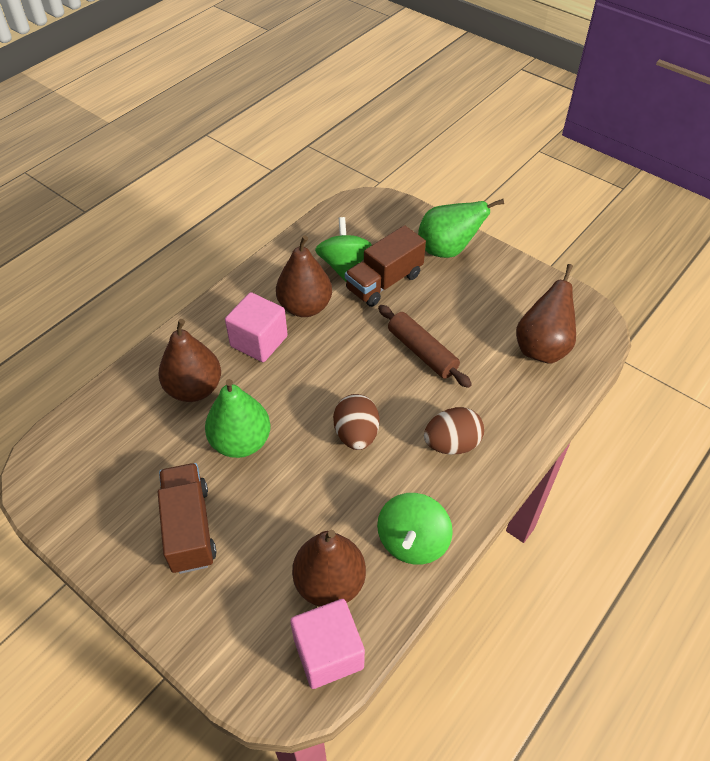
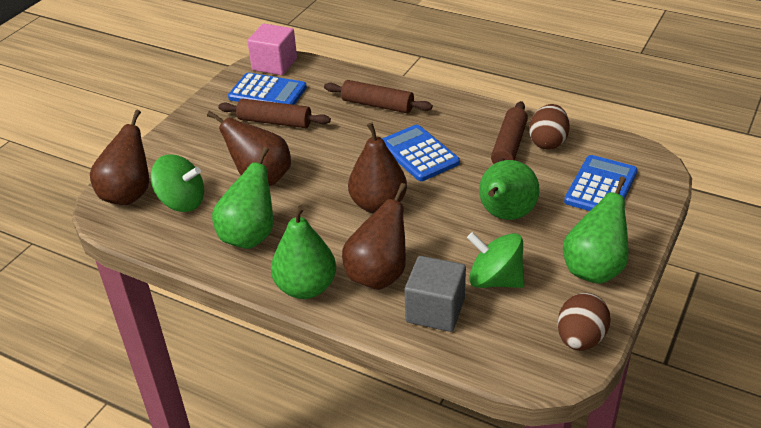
blue calculator: none = 0 -> [228,73,307,105] [382,124,460,181] [564,155,638,211] = 3
brown rolling pin: [378,305,472,388] = 1 -> [218,98,331,128] [324,80,433,113] [491,101,528,164] = 3
brown truck: [158,463,217,574] [345,225,426,307] = 2 -> none = 0
green pear: [205,379,271,458] [418,199,504,258] = 2 -> [212,147,273,249] [271,205,336,299] [479,160,540,220] [563,176,629,284] = 4
grey cube: none = 0 -> [405,256,466,332] = 1
pink cube: [225,292,288,362] [290,599,365,689] = 2 -> [247,24,297,75] = 1

